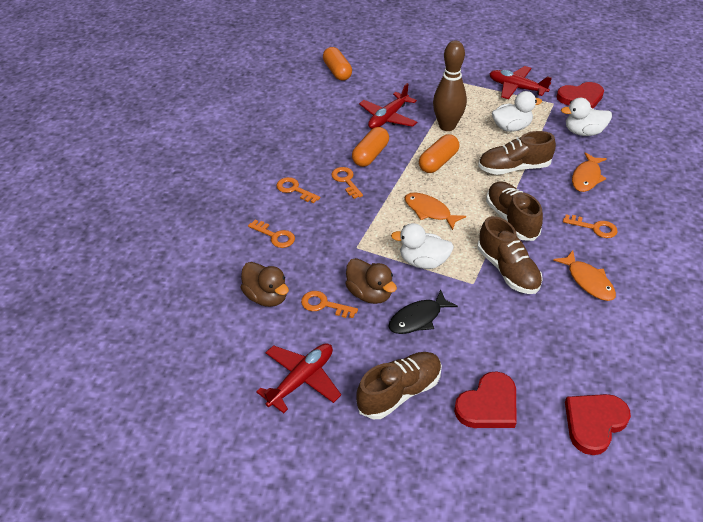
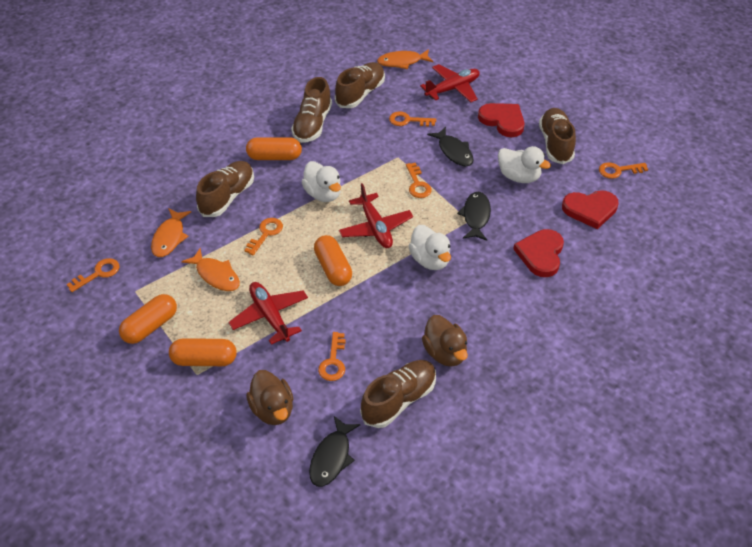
black fish: [388,290,458,334] = 1 -> [309,416,360,487] [427,127,473,167] [457,192,491,241] = 3
brown bowling pin: [433,40,467,131] = 1 -> none = 0
brown shoe: [357,352,442,419] [477,216,543,294] [478,131,556,175] [486,181,543,241] = 4 -> [196,161,254,217] [291,77,332,143] [335,62,385,108] [360,360,436,428] [539,108,576,164] = 5
orange capsule: [323,47,352,81] [352,127,389,167] [419,134,459,173] = 3 -> [119,294,177,344] [169,338,237,366] [246,137,302,160] [314,235,352,286] = 4
orange key: [248,220,295,248] [276,177,320,203] [301,291,358,318] [331,167,363,199] [563,214,617,238] = 5 -> [67,258,119,292] [244,218,283,255] [318,332,346,381] [389,112,436,127] [406,163,432,198] [599,162,648,179] = 6

